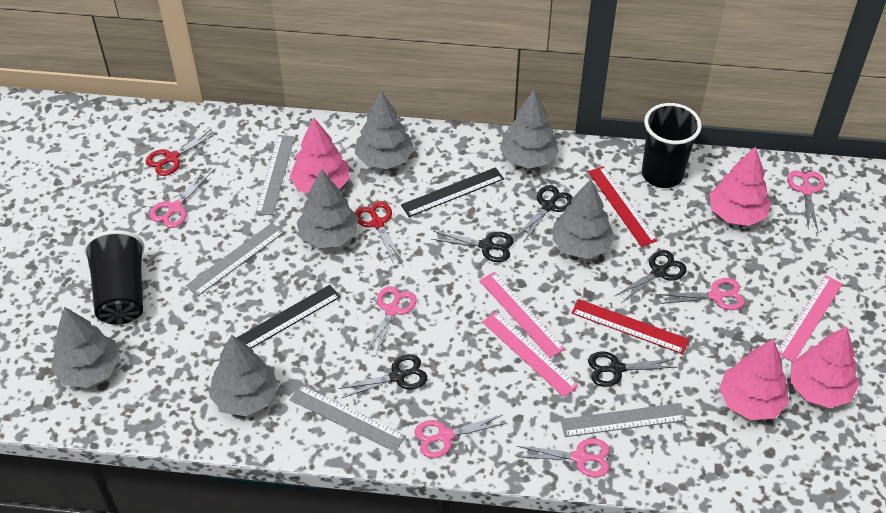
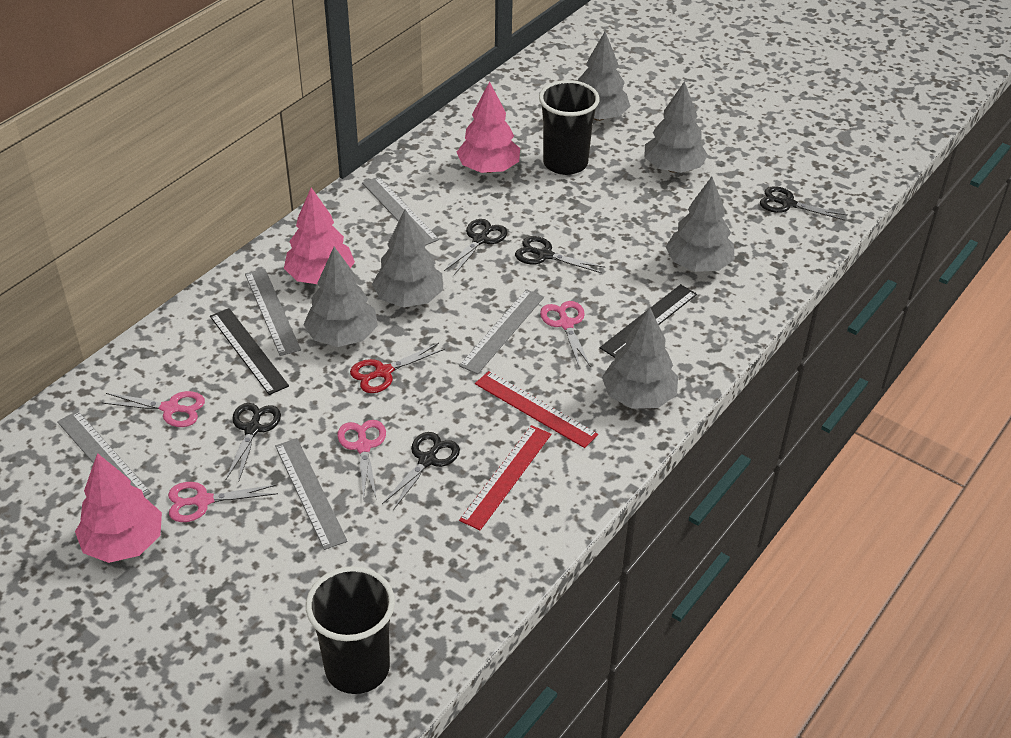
grey ruler: [186,223,284,296] [255,135,295,215] [290,385,406,452] [560,403,686,437] = 4 -> [57,411,151,497] [245,269,301,356] [275,438,348,550] [362,176,439,246] [459,289,544,374] = 5
pink ruler: [479,272,565,358] [482,312,578,397] [778,275,843,362] = 3 -> none = 0
pink scissors: [149,171,211,228] [365,286,417,356] [415,415,507,458] [516,438,609,477] [658,278,745,310] [787,170,824,231] = 6 -> [102,391,205,427] [168,482,278,522] [337,420,386,500] [540,301,591,367] = 4
pink tree: [290,118,350,194] [709,146,771,226] [719,339,789,420] [790,326,860,408] = 4 -> [75,453,162,563] [284,187,355,284] [457,81,520,173] = 3
red scissors: [146,128,217,176] [355,201,403,262] = 2 -> [350,343,445,393] = 1

